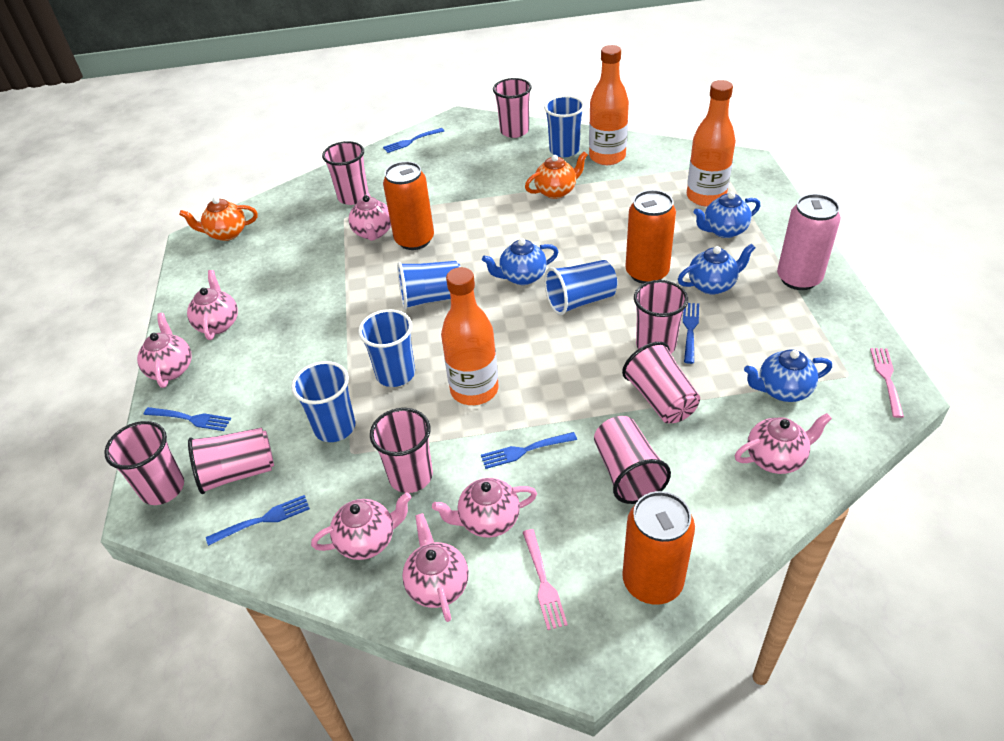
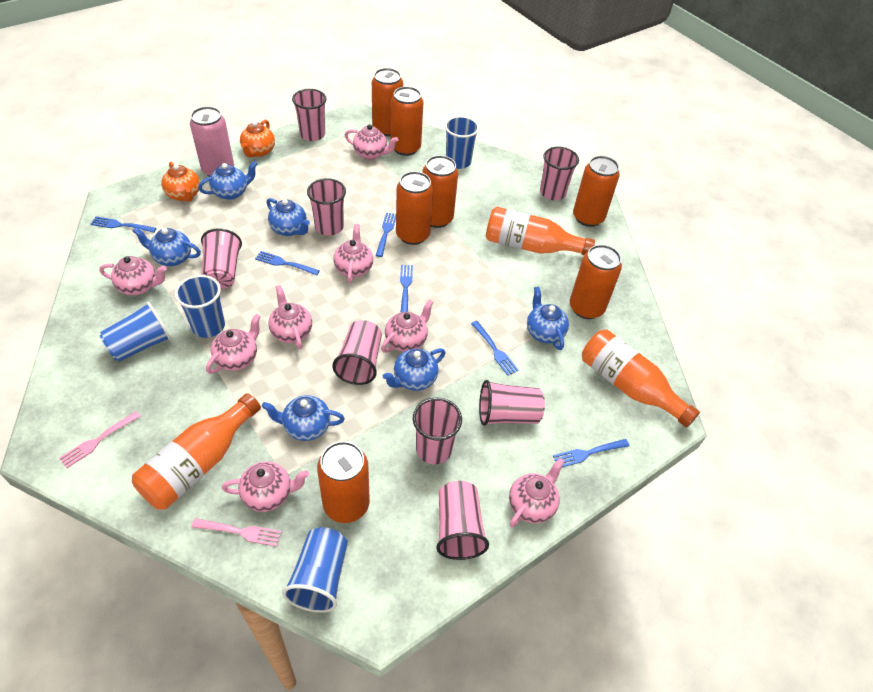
blue cup: [291,361,355,442] [358,309,415,387] [397,261,461,310] [544,96,585,157] [544,260,617,315] = 5 -> [100,302,171,362] [175,275,225,338] [282,527,348,613] [445,116,479,169] = 4
blue fork: [144,407,231,431] [206,495,310,546] [383,128,444,153] [481,432,577,469] [683,303,699,364] = 5 -> [91,216,157,233] [255,251,320,276] [375,213,396,257] [400,265,413,313] [471,321,519,376] [553,439,629,467] = 6
blue teapot: [482,238,558,285] [678,243,755,294] [694,192,760,238] [744,349,832,402] = 4 -> [133,227,201,266] [198,161,258,200] [262,395,345,441] [267,198,310,236] [383,348,445,391] [527,286,569,350] = 6
orange can: [383,161,434,250] [622,491,695,605] [625,190,676,284] = 3 -> [317,441,370,523] [372,68,403,136] [390,86,423,156] [396,171,433,245] [422,155,458,228] [570,245,622,319] [573,156,620,227] = 7
pink teapot: [137,313,192,388] [187,270,238,340] [311,492,411,560] [348,193,391,241] [402,513,469,622] [432,478,537,538] [735,413,832,474] = 7 -> [99,256,167,295] [206,314,261,374] [222,461,309,512] [268,285,312,349] [334,224,373,283] [345,124,399,160] [381,299,434,353] [509,458,565,527] = 8

